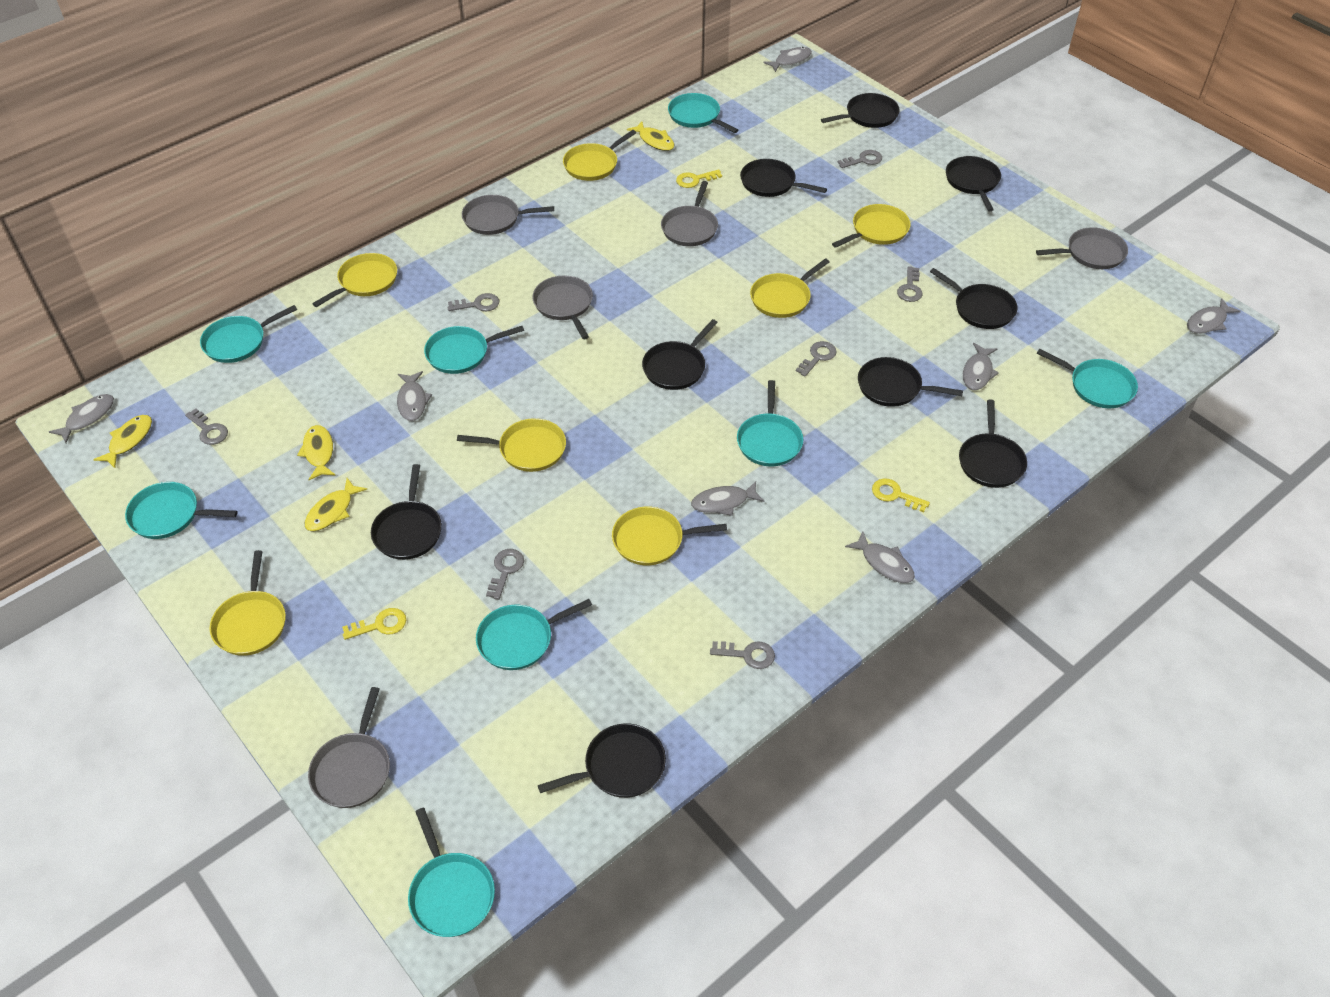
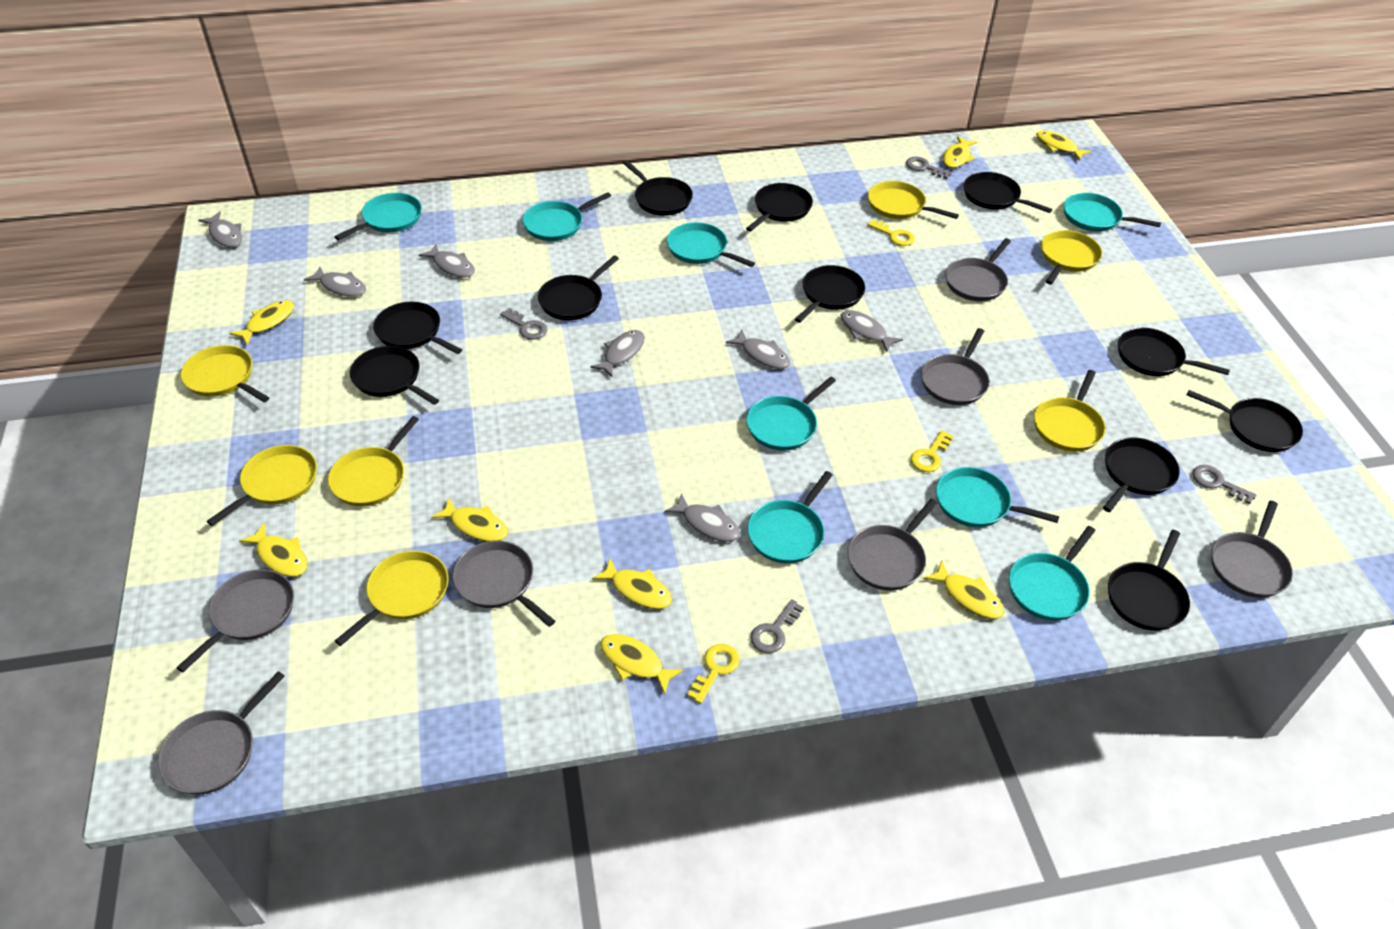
black pan: [371,464,442,560] [538,723,666,798] [642,319,718,390] [740,159,827,197] [821,93,900,128] [858,357,963,407] [930,268,1017,329] [946,156,1001,211] [959,400,1027,488] = 9 -> [350,346,439,405] [373,302,462,354] [538,255,619,320] [622,160,693,216] [746,183,813,232] [795,265,865,323] [964,172,1052,213] [1103,437,1180,512] [1108,530,1190,631] [1118,328,1230,376] [1187,390,1303,452] = 11
grey key: [185,409,228,445] [447,293,499,311] [486,549,524,600] [710,641,775,669] [796,341,837,377] [838,150,882,168] [897,266,922,302] = 7 -> [500,308,547,340] [750,599,804,653] [906,157,952,179] [1192,465,1257,504] = 4
grey pan: [308,687,390,808] [462,195,554,235] [532,276,593,339] [661,181,718,246] [1036,227,1128,269] = 5 -> [158,671,285,795] [176,569,294,672] [453,541,555,627] [848,499,937,591] [921,328,990,405] [945,238,1011,301] [1211,501,1293,598] = 7
yellow fish: [93,415,152,468] [297,425,336,480] [305,478,367,531] [627,121,674,151] = 4 -> [229,300,294,345] [239,523,308,577] [431,498,508,542] [592,558,672,609] [600,634,684,695] [924,560,1004,619] [943,136,977,168] [1036,131,1091,161] = 8

